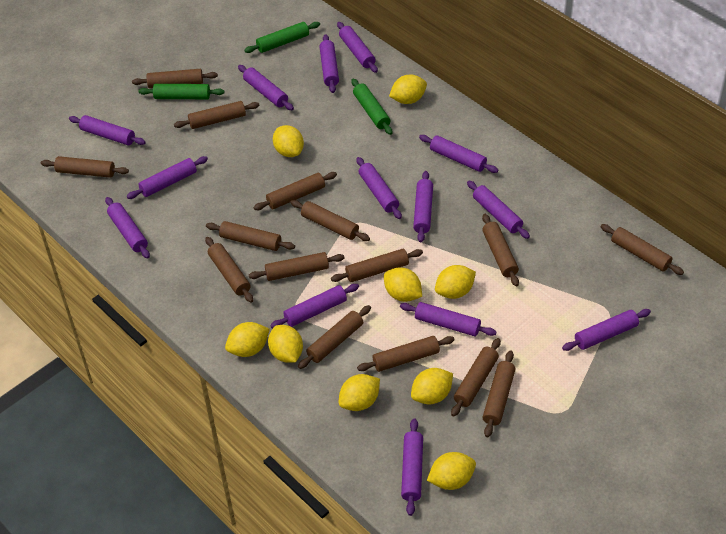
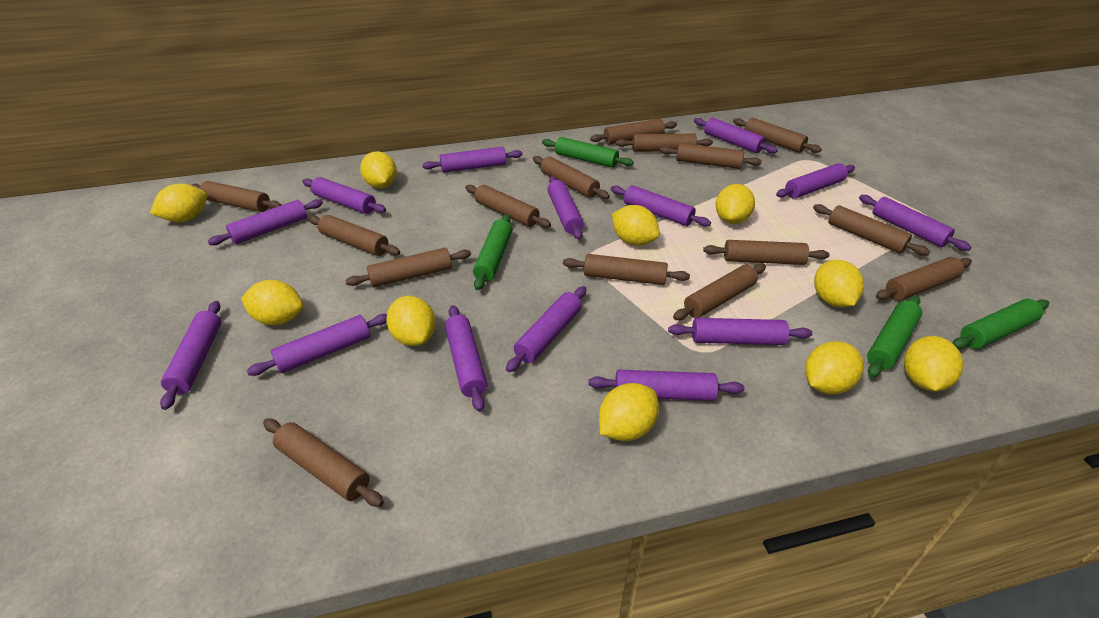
green rolling pin: [138,84,225,99] [244,22,320,53] [351,79,392,135] = 3 -> [473,214,512,290] [542,137,634,168] [867,295,922,378] [953,299,1049,349] = 4
yellow lemon: [225,322,270,357] [268,325,303,363] [273,125,304,157] [339,374,380,411] [384,267,422,302] [389,75,427,104] [411,368,453,404] [427,452,476,490] [435,265,476,299] = 9 -> [150,184,207,222] [241,280,303,325] [360,151,397,188] [386,296,436,346] [599,383,659,441] [612,205,660,246] [716,184,755,224] [805,341,864,394] [814,260,864,307] [904,336,963,391] = 10

